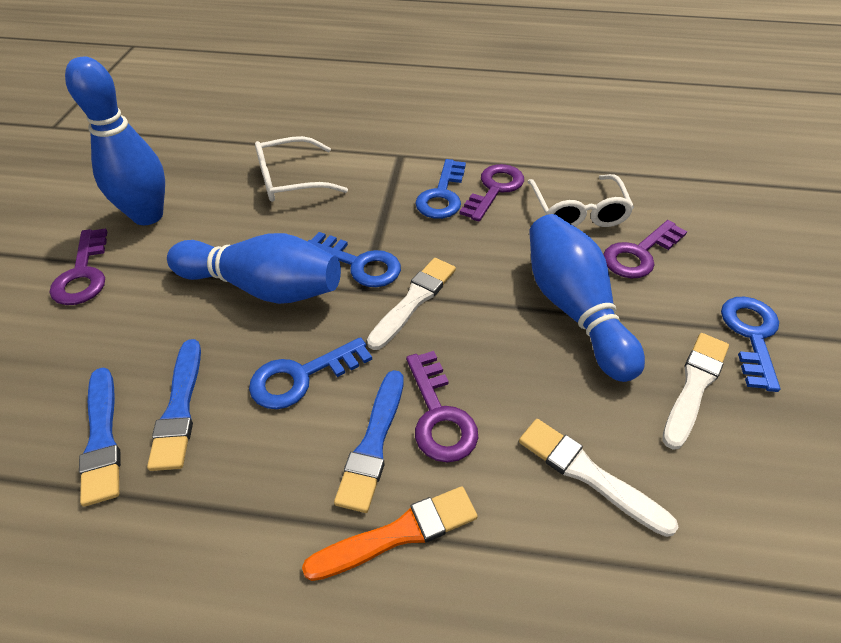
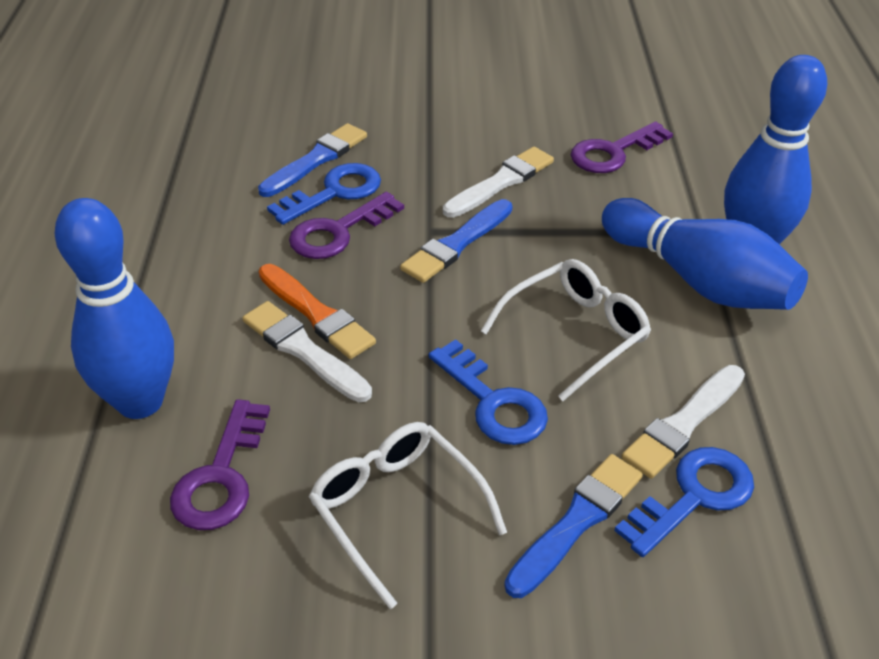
blue key: [249,337,372,409] [307,232,401,287] [415,159,466,219] [721,297,780,392] = 4 -> [267,163,381,225] [429,339,548,445] [614,447,754,557] = 3
purple key: [50,228,107,305] [406,351,478,463] [460,164,524,222] [603,220,687,278] = 4 -> [170,399,270,530] [289,192,404,259] [571,121,673,173] = 3

